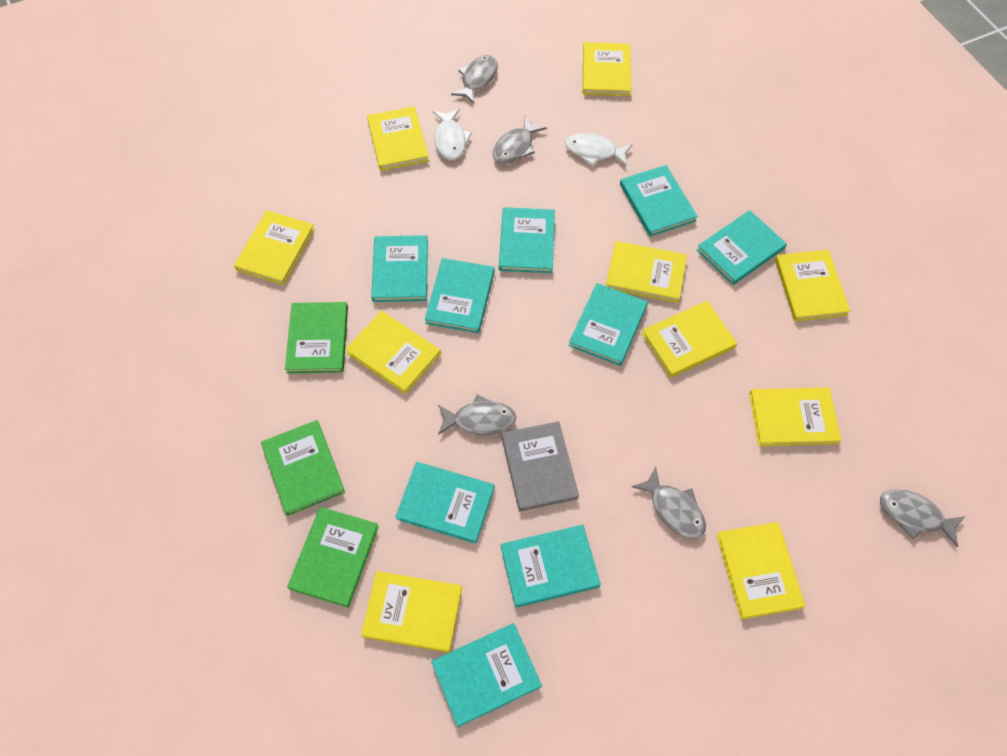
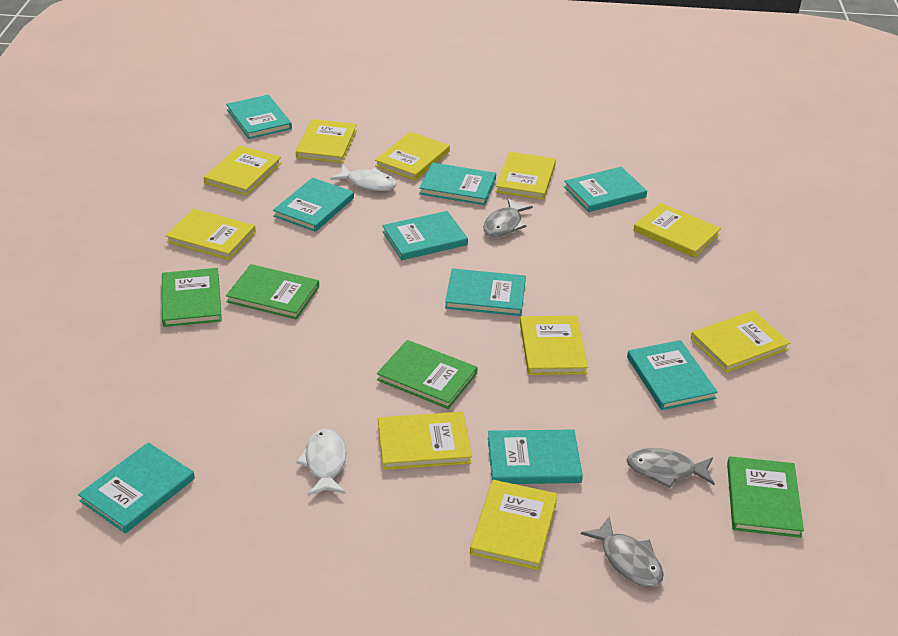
green book: [261,420,345,516] [285,302,348,374] [287,507,379,608] = 3 -> [162,268,222,327] [226,264,319,319] [377,340,478,409] [727,456,804,538] = 4
grey book: [501,421,579,511] = 1 -> none = 0
grey fish: [438,395,516,435] [451,55,498,103] [492,116,547,164] [632,466,706,539] [880,489,965,547] = 5 -> [483,199,533,237] [581,516,664,587] [627,448,715,488] = 3

